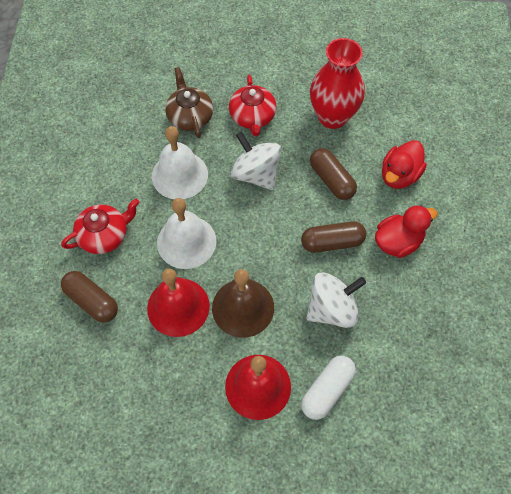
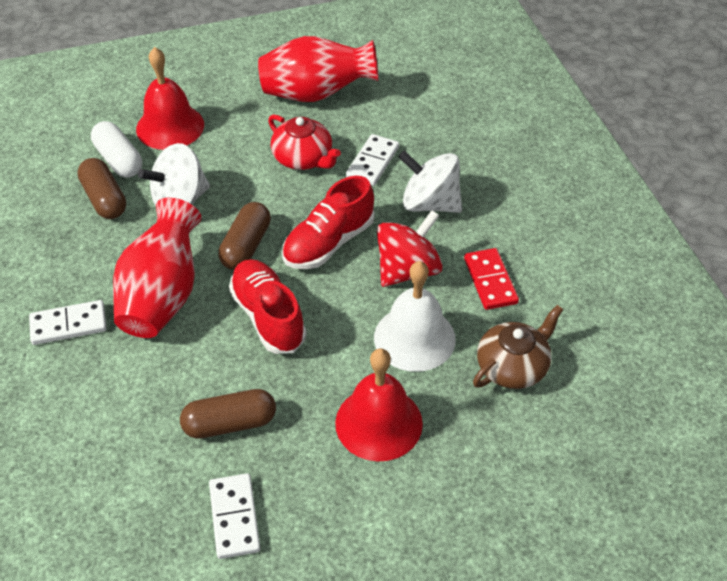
brown bell: [212,269,274,338] = 1 -> none = 0
red domino: none = 0 -> [464,248,519,310] = 1
red duck: [375,205,438,258] [382,140,427,189] = 2 -> none = 0
red shoe: none = 0 -> [229,259,306,354] [282,176,375,269] = 2
red spinning top: none = 0 -> [377,210,443,287] = 1
red teapot: [61,199,139,254] [229,75,276,136] = 2 -> [268,114,341,170] = 1
red vase: [310,38,365,129] = 1 -> [113,198,202,338] [258,36,378,102] = 2
white bell: [152,126,208,199] [157,198,216,269] = 2 -> [374,261,456,372] = 1
white domino: none = 0 -> [29,300,107,345] [209,473,261,559] [346,134,399,186] = 3

